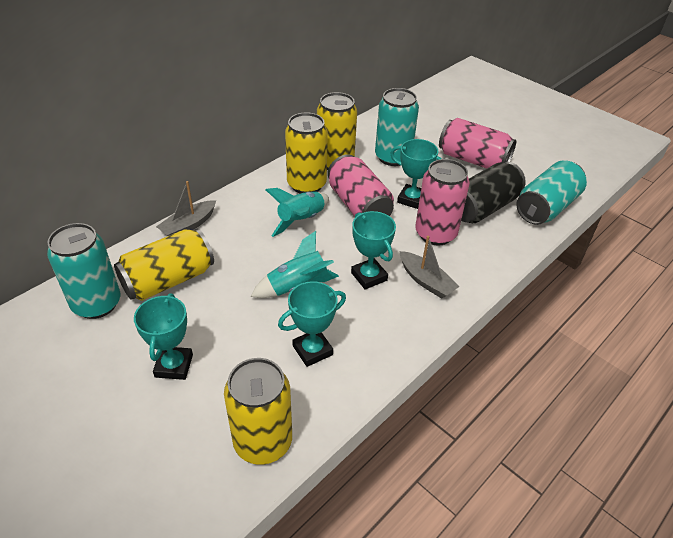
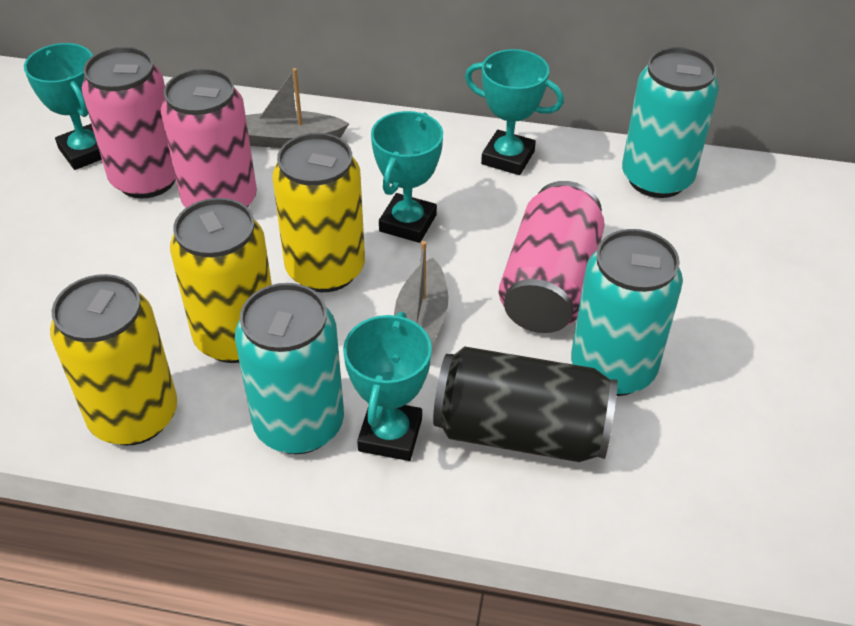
turquoise rocket: [251,231,339,298] [266,188,329,237] = 2 -> none = 0
yellow can: [114,229,214,301] [224,358,292,465] [285,112,328,194] [317,92,357,170] = 4 -> [50,274,177,446] [170,198,272,363] [272,133,365,292] = 3

